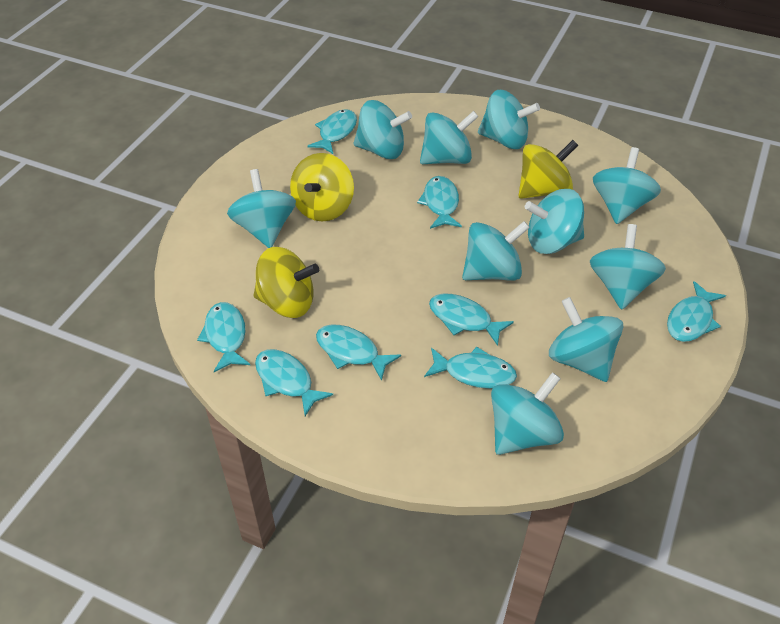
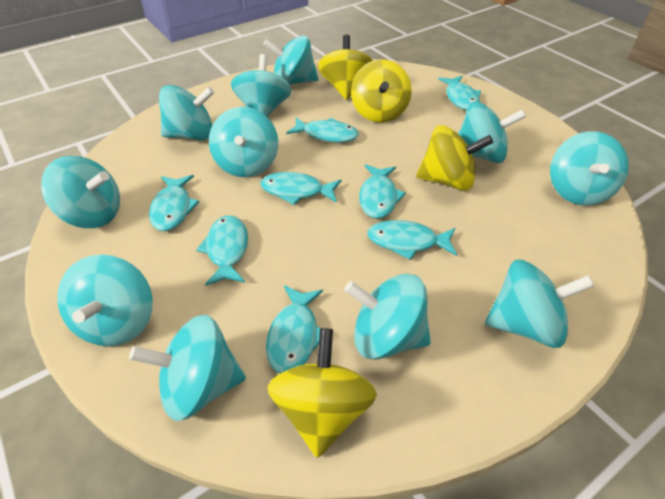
turquoise spinning top: [227,169,296,248] [353,100,412,159] [420,111,478,164] [462,221,530,281] [478,90,540,149] [491,372,564,455] [525,189,584,254] [549,297,623,382] [590,224,666,310] [593,147,661,224] = 10 -> [41,156,120,228] [57,254,153,346] [129,315,246,421] [159,85,215,140] [209,107,278,177] [231,54,291,116] [263,35,319,85] [344,274,431,360] [458,101,526,163] [485,260,594,348] [550,131,629,206] = 11
yellow spinning top: [254,247,319,318] [290,153,354,221] [519,140,578,199] = 3 -> [267,328,377,458] [318,35,373,100] [351,59,412,122] [416,125,494,191] = 4

